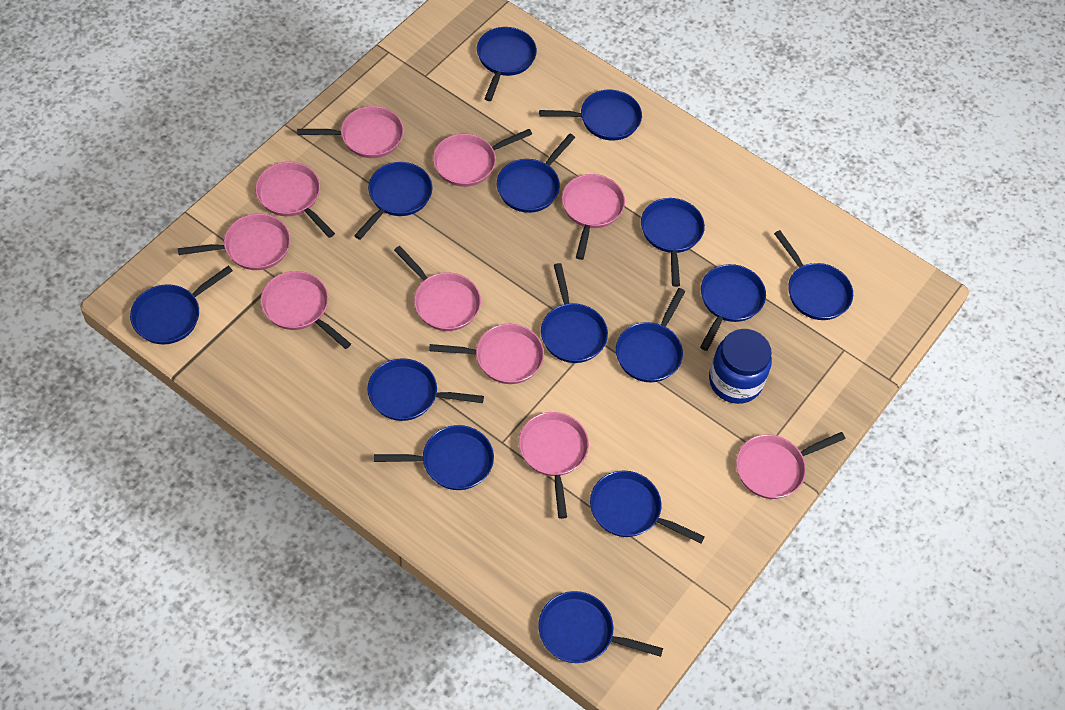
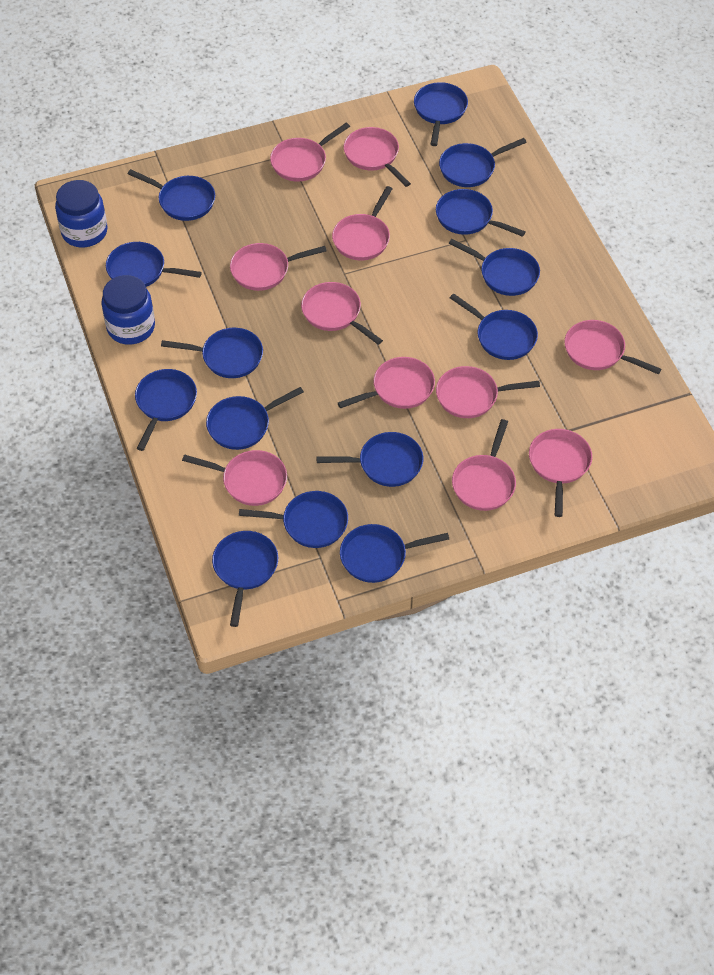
blue jar: [709,329,772,404] = 1 -> [55,180,108,247] [101,275,155,345] = 2
pink pan: [178,214,291,270] [255,162,335,238] [261,271,351,349] [297,106,404,158] [394,246,481,331] [429,324,544,384] [433,129,532,187] [519,412,589,519] [562,174,625,260] [736,432,845,499] = 10 -> [182,450,287,506] [230,243,327,291] [270,123,350,182] [301,282,383,345] [332,186,392,260] [338,357,435,409] [344,127,411,187] [436,366,540,418] [452,419,516,511] [529,429,592,517] [565,320,661,374] = 11

